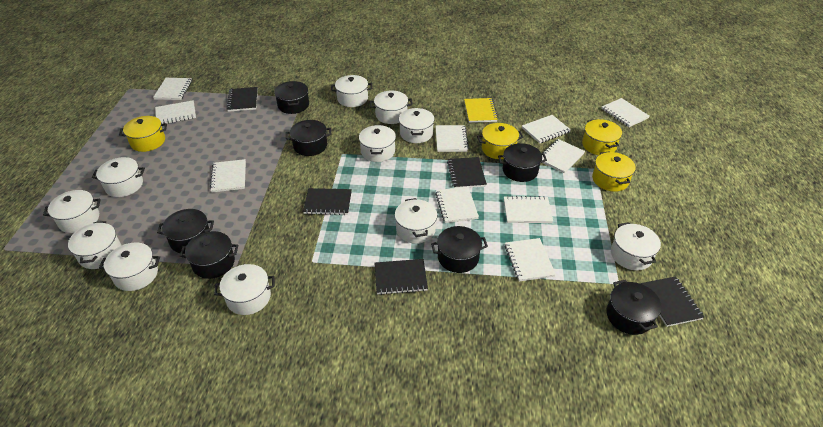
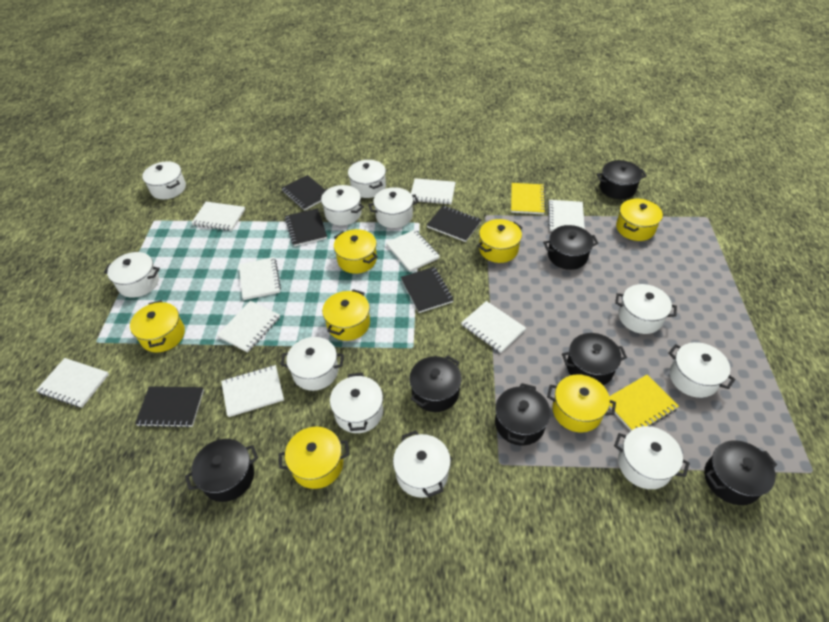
white notebook: [153,78,192,100] [155,100,196,124] [210,159,246,193] [435,125,469,152] [435,187,479,223] [504,196,553,223] [505,238,556,281] [522,115,571,144] [542,139,585,173] [601,98,650,127] = 10 -> [36,358,109,408] [191,202,245,231] [217,301,280,352] [221,365,284,417] [239,257,281,300] [386,230,440,272] [411,178,456,205] [461,301,526,353] [548,200,585,231] = 9
yellow notebook: [464,98,498,123] = 1 -> [511,183,546,214] [609,375,679,431] = 2
yellow pot: [119,116,167,152] [477,123,524,159] [582,119,622,155] [592,151,636,192] = 4 -> [130,300,185,352] [279,427,350,489] [322,289,370,341] [334,229,378,274] [477,219,523,263] [547,374,616,432] [616,199,663,241] = 7

